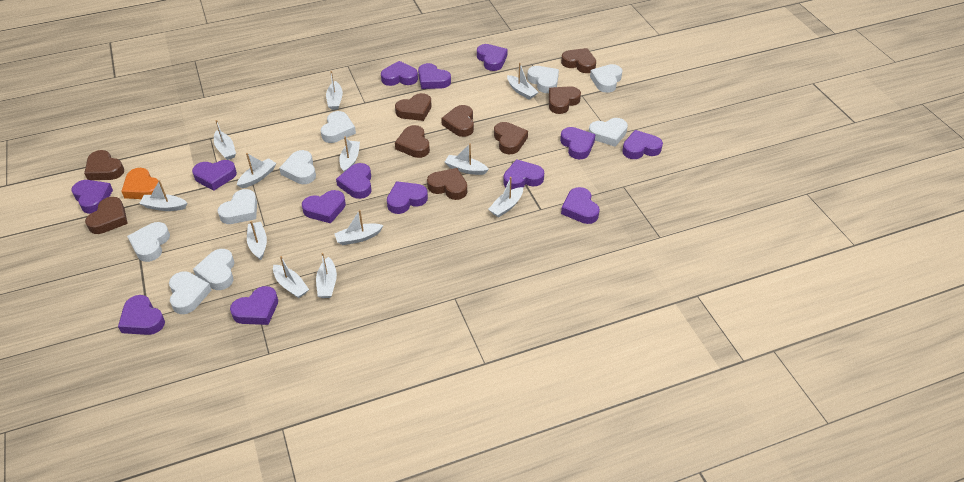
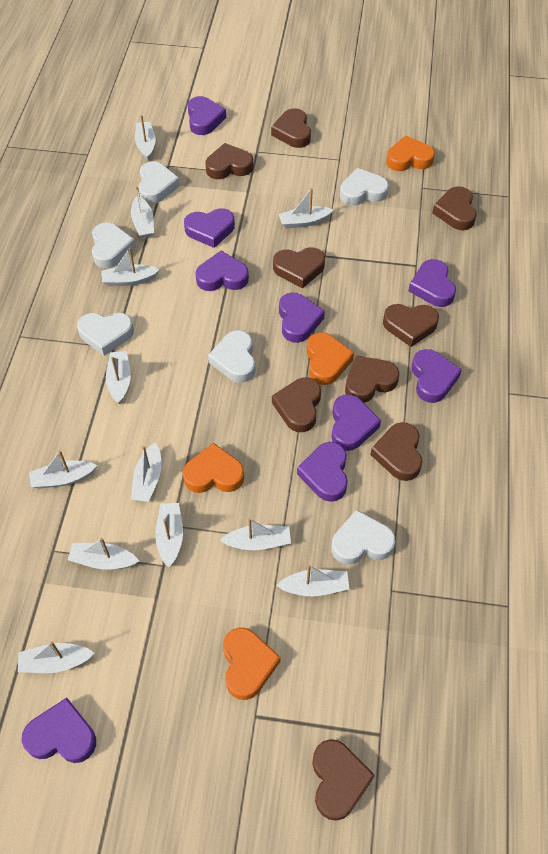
orange heart: [121,168,158,199] = 1 -> [182,443,244,493] [223,627,281,700] [307,332,354,385] [386,135,435,171] = 4
purple heart: [71,180,113,214] [118,295,165,335] [192,160,237,191] [230,286,278,325] [302,190,346,223] [336,163,372,199] [381,61,418,86] [387,181,428,214] [418,63,451,89] [477,44,508,71] [503,159,544,190] [560,127,596,160] [561,187,600,224] [622,130,663,159] = 14 -> [22,698,96,763] [184,208,235,248] [188,96,226,135] [195,251,249,291] [279,293,325,343] [297,442,348,502] [331,394,381,451] [408,259,456,307] [412,349,462,403] = 9
white heart: [127,222,170,262] [169,271,212,314] [193,249,234,290] [217,189,257,224] [279,150,316,184] [321,111,356,143] [527,66,559,93] [589,118,628,147] [590,64,622,93] = 9 -> [77,312,134,356] [92,222,136,268] [138,161,180,204] [208,330,255,383] [331,509,395,565] [340,168,389,206] = 6

